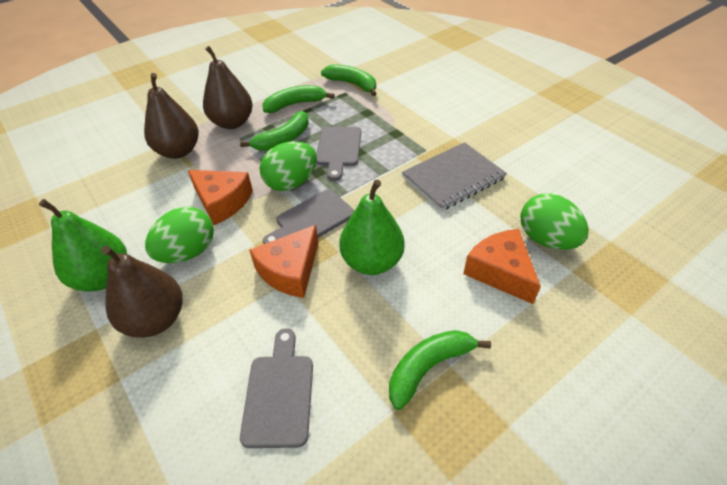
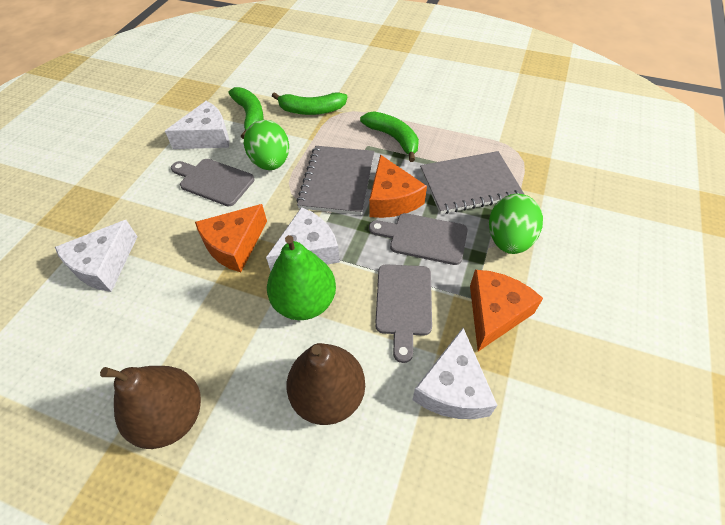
brown pear: [101,246,183,338] [144,73,199,159] [203,46,252,129] = 3 -> [100,366,201,449] [286,343,365,425] = 2
green banana: [240,111,309,151] [262,85,335,113] [321,64,377,96] [389,330,491,410] = 4 -> [229,87,264,139] [272,92,347,115] [360,111,419,162] = 3
green egg: [145,207,214,263] [260,141,317,191] [520,193,589,250] = 3 -> [244,120,289,170] [489,194,543,254] = 2
green pear: [39,199,127,292] [339,180,405,275] = 2 -> [267,235,336,320] = 1
grey notebook: [402,142,507,211] = 1 -> [297,146,374,215] [420,151,524,214] = 2
white cheese: none = 0 -> [55,220,138,292] [165,101,229,149] [266,207,340,271] [413,328,498,419] = 4

